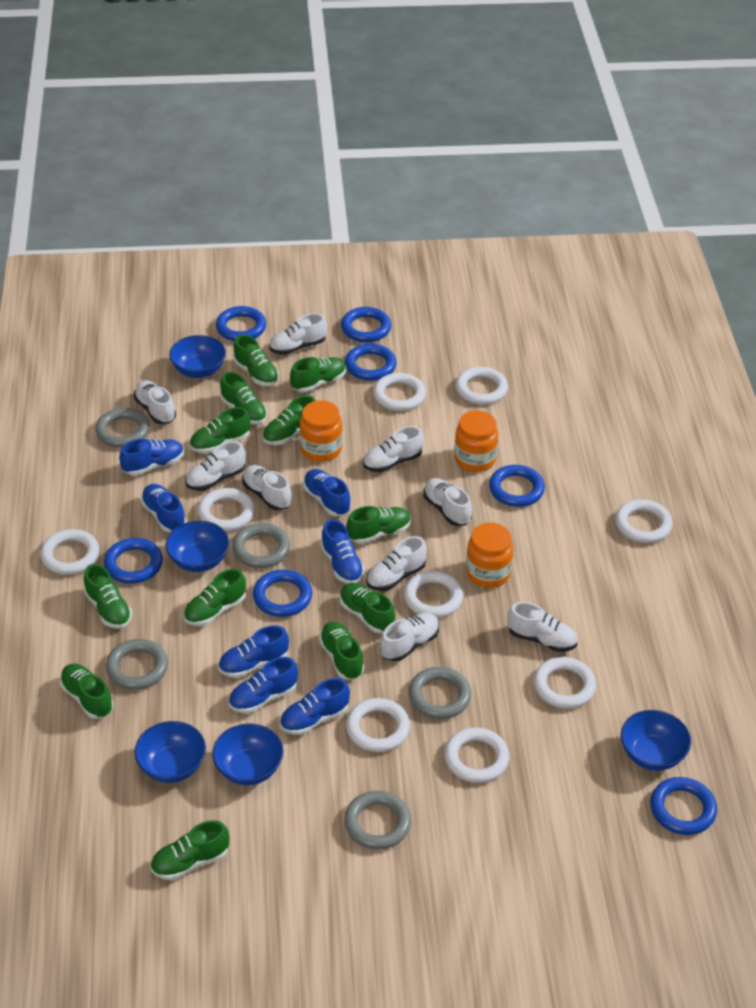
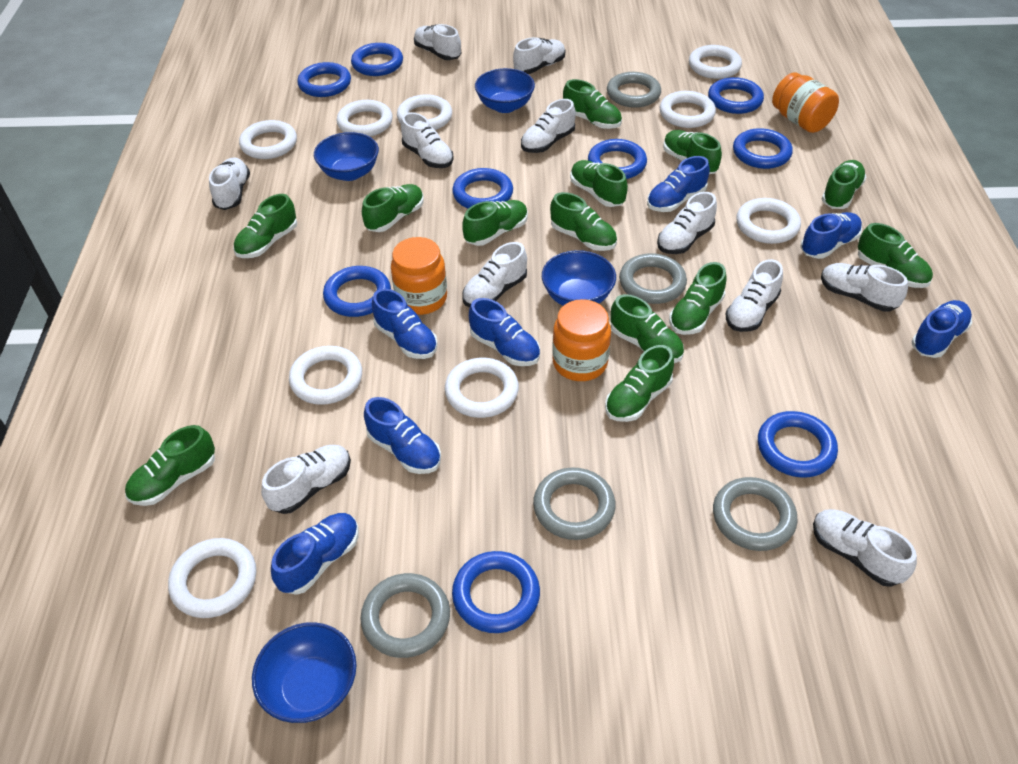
blue bowl: [134,721,206,783] [166,521,229,572] [169,335,226,378] [212,724,284,785] [621,710,691,771] = 5 -> [252,622,357,723] [314,132,379,181] [475,68,535,113] [542,250,616,306] = 4
blue ring: [104,538,163,584] [216,306,266,341] [253,570,312,617] [341,307,391,342] [345,344,397,381] [489,465,545,507] [650,777,717,835] = 7 -> [297,62,351,97] [323,266,391,317] [351,43,403,76] [452,168,513,209] [452,551,540,633] [588,139,647,179] [708,77,764,114] [733,128,793,169] [758,411,838,478] = 9
green shoe: [60,664,113,719] [84,564,132,629] [151,820,230,880] [184,569,246,626] [190,407,251,453] [220,372,267,425] [234,335,279,386] [263,395,316,445] [290,357,346,392] [319,622,364,680] [340,583,395,633] [346,506,411,544] = 12 -> [125,425,215,506] [233,194,297,258] [362,184,424,232] [462,200,528,246] [550,192,617,251] [563,79,622,129] [570,160,628,207] [605,345,674,422] [611,294,684,363] [663,130,722,174] [669,262,727,335] [821,160,866,209] [858,223,933,288] = 13
white shoe: [133,380,176,424] [185,441,246,491] [242,465,292,510] [269,313,327,355] [363,426,424,472] [366,536,427,591] [380,613,439,662] [423,478,472,526] [507,602,577,652] = 9 -> [209,157,250,210] [261,445,351,514] [401,112,454,168] [414,24,461,60] [462,242,527,307] [513,37,566,74] [521,99,576,153] [657,192,717,254] [726,259,783,332] [813,509,917,587] [821,263,908,312] = 11

